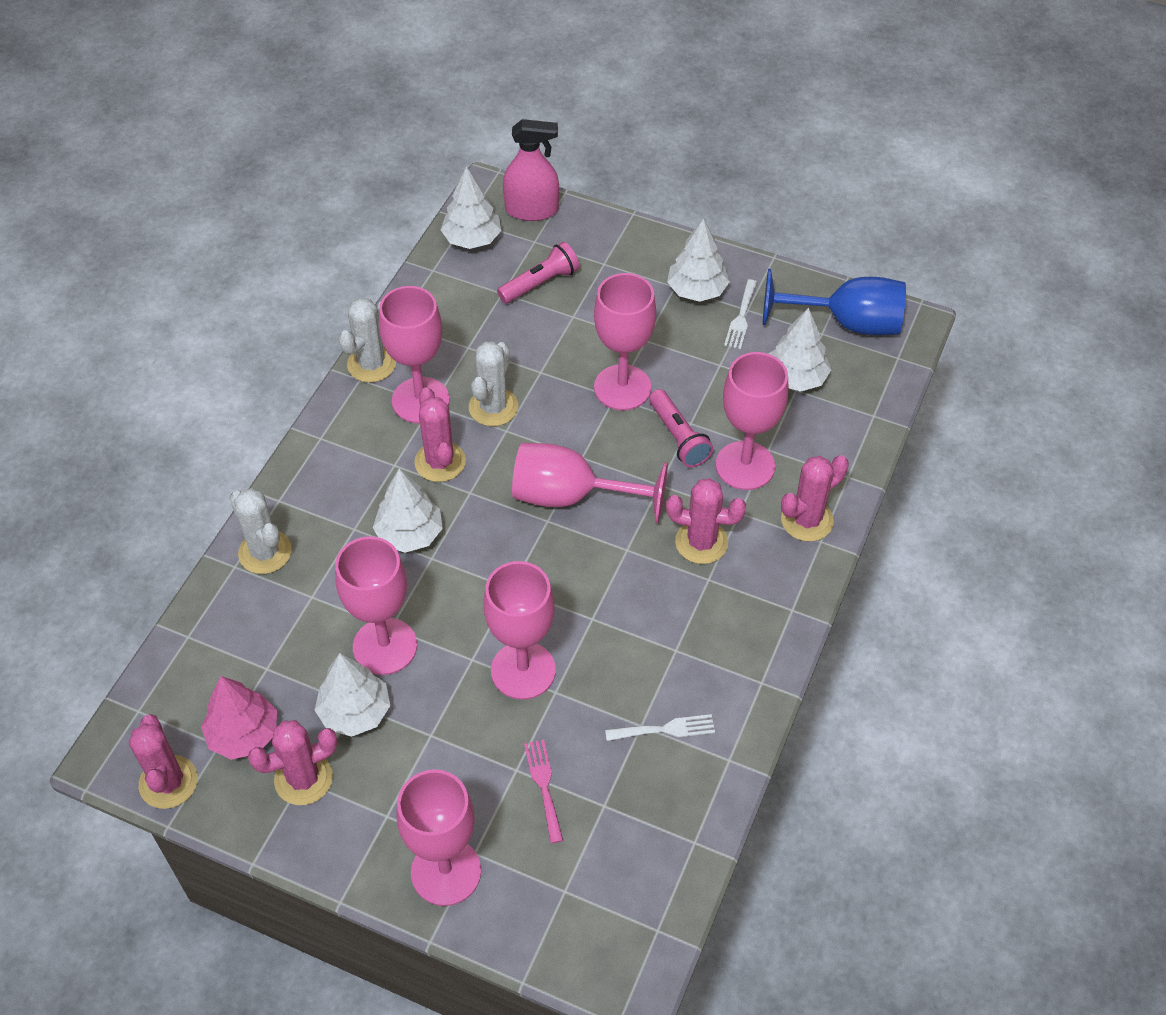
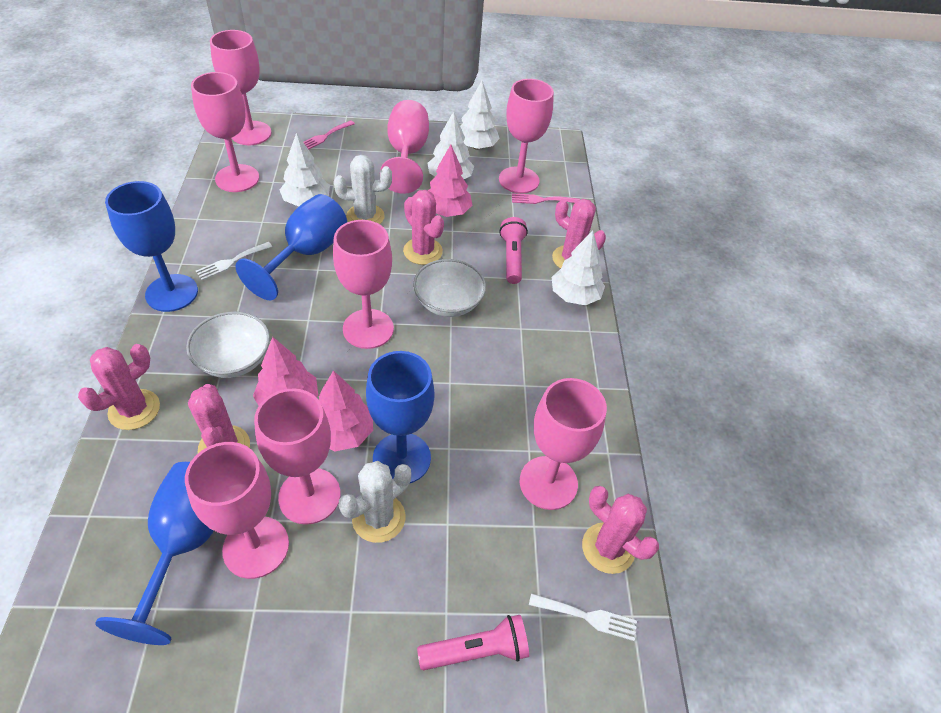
blue goblet: [763,269,906,335] = 1 -> [95,462,214,645] [105,181,198,312] [236,194,347,300] [366,351,435,483] = 4
pink fork: [524,740,563,843] = 1 -> [303,120,355,150] [512,193,580,204] = 2
pink goblet: [335,536,417,675] [379,286,450,423] [396,769,481,906] [484,561,556,700] [512,443,668,523] [594,273,656,410] [716,352,789,490] = 7 -> [185,442,289,579] [191,72,259,192] [210,30,271,145] [254,388,341,525] [333,220,394,349] [380,100,429,194] [499,79,554,194] [520,378,607,510] = 8
pink spray bottle: [503,119,559,221] = 1 -> none = 0
pink tree: [201,676,277,760] = 1 -> [253,337,318,406] [319,370,373,451] [428,145,472,217] = 3
white bowl: none = 0 -> [186,311,270,378] [413,259,486,317] = 2
white cactus: [229,488,292,574] [338,298,396,383] [469,341,518,426] = 3 -> [334,155,392,224] [339,461,411,543] = 2
white tree: [315,653,390,737] [373,469,443,553] [441,166,501,249] [667,218,730,302] [768,308,831,392] = 5 -> [280,133,330,206] [427,111,474,179] [460,81,500,149] [552,231,605,305] = 4

